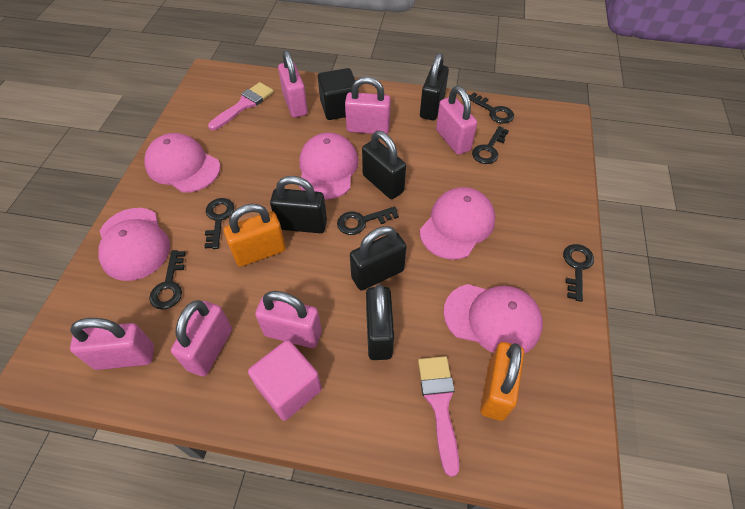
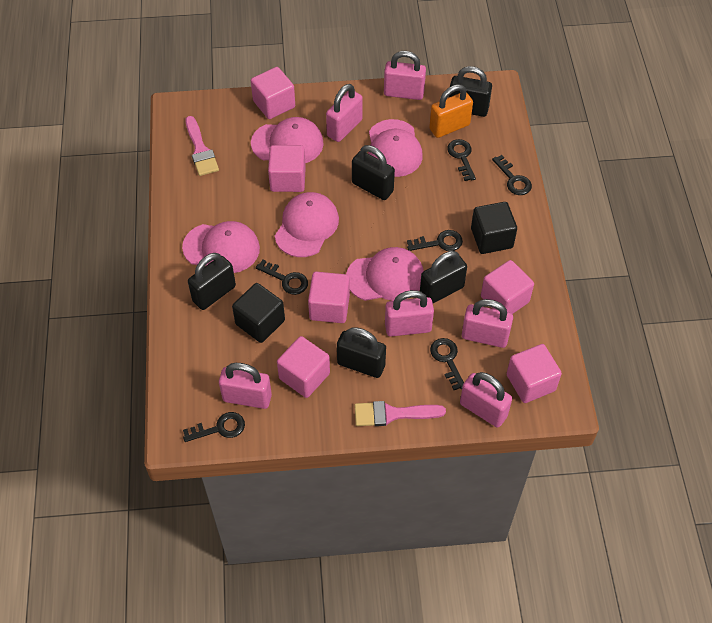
black cube: [318,68,359,120] = 1 -> [232,283,285,343] [471,202,517,254] = 2
orange padlock: [224,204,286,267] [480,342,524,421] = 2 -> [429,84,473,138] = 1
pink cube: [248,340,322,421] = 1 -> [251,67,295,119] [268,145,306,192] [277,336,330,398] [308,272,350,323] [481,260,534,314] [506,344,562,403] = 6

